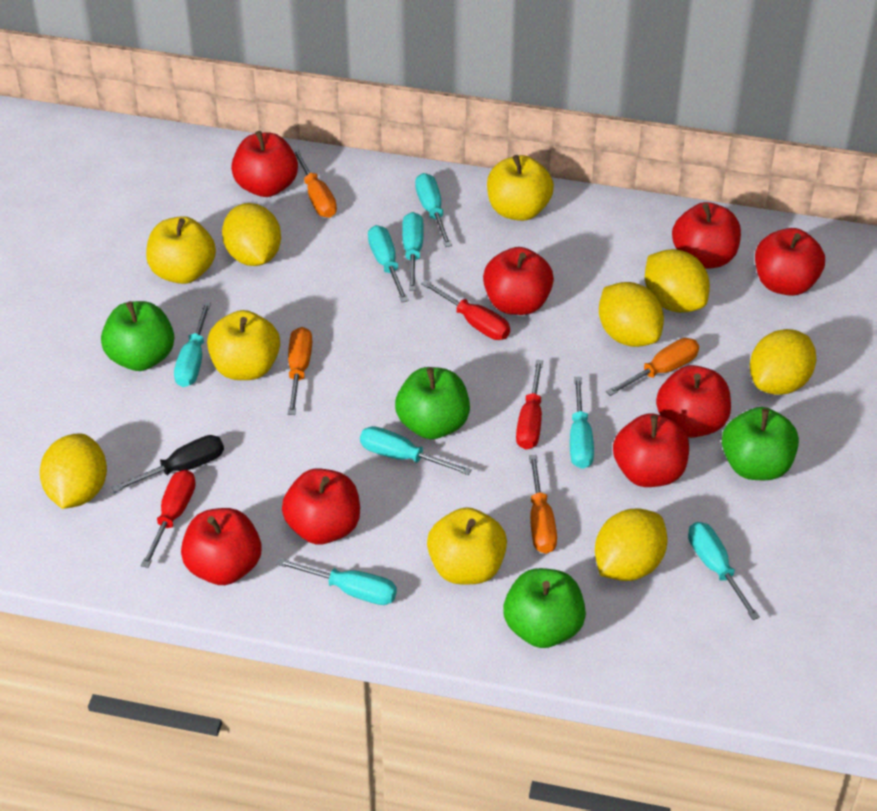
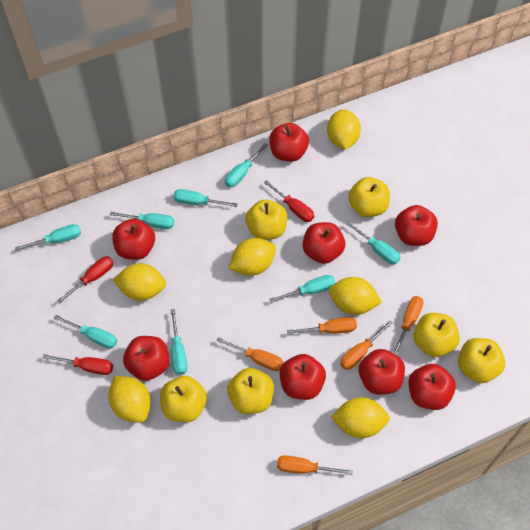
black screwdriver: [111,435,224,493] = 1 -> none = 0
green apple: [101,301,174,371] [395,367,470,439] [503,568,586,648] [722,407,799,480] = 4 -> none = 0
orange screwdriver: [288,327,312,415] [293,149,337,218] [529,455,557,554] [606,338,699,396] = 4 -> [217,337,283,371] [277,455,353,475] [287,317,357,334] [340,320,393,370] [393,296,424,355] = 5
yellow apple: [146,216,216,284] [207,310,280,380] [427,507,507,584] [487,155,554,221] = 4 -> [160,376,207,422] [227,368,274,414] [245,199,287,240] [348,177,390,217] [413,313,460,357] [458,338,505,383] = 6

